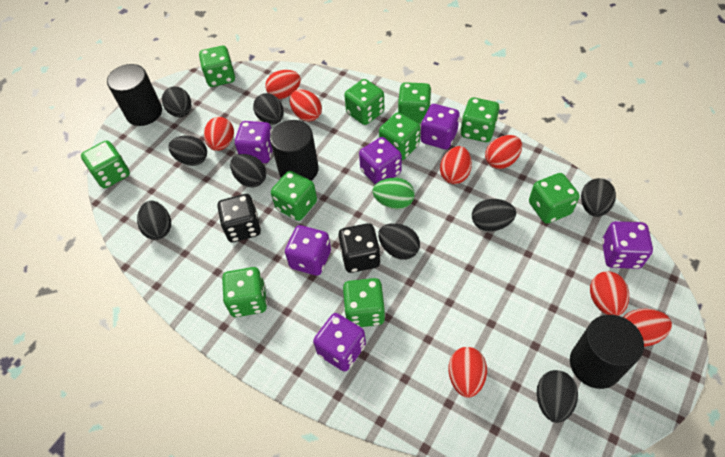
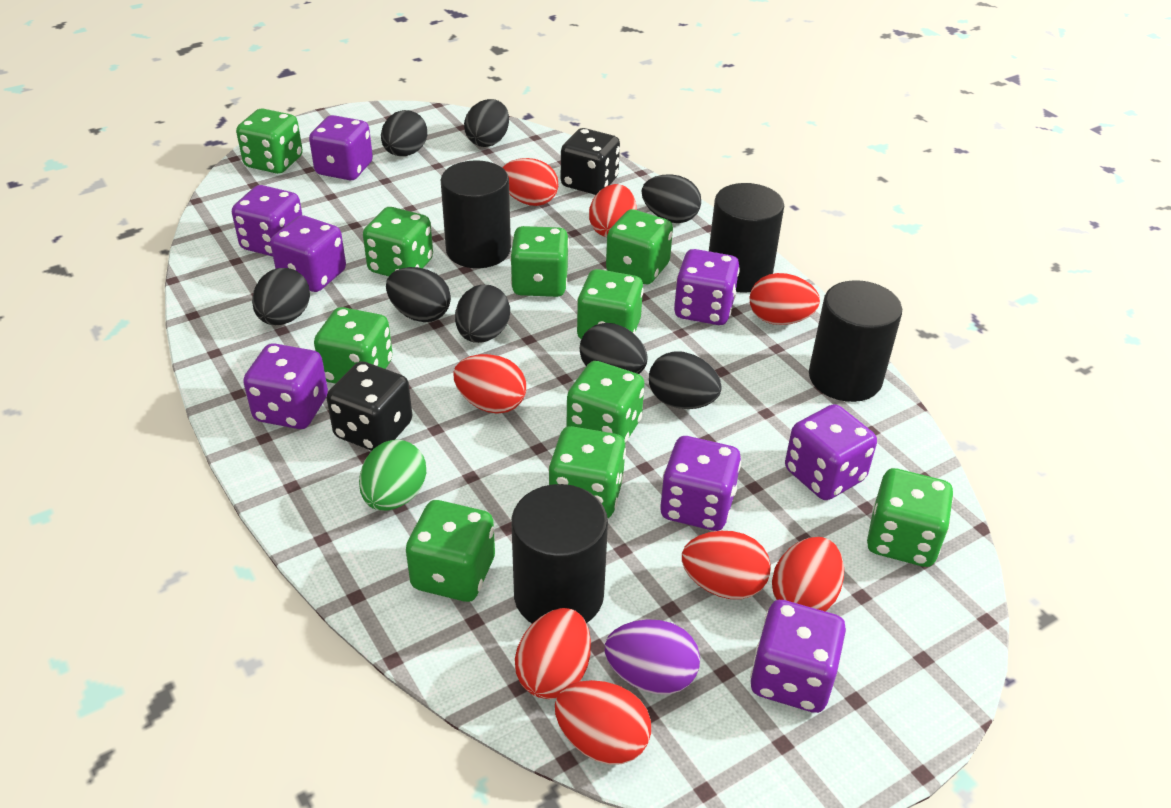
black cylinder: [107,64,162,126] [270,120,319,181] [570,315,644,389] = 3 -> [441,160,511,268] [511,484,608,623] [709,183,784,293] [809,280,902,402] = 4
black egg: [137,201,171,240] [162,87,191,117] [168,135,207,166] [230,154,266,187] [253,93,284,125] [378,223,420,260] [472,199,516,231] [537,370,578,423] [581,178,616,217] = 9 -> [252,268,310,325] [381,110,427,156] [386,267,451,322] [455,285,510,343] [464,99,509,147] [580,323,647,374] [642,174,701,223] [649,351,722,409] = 8
purple dice: [235,121,273,163] [285,225,331,276] [313,313,366,371] [359,137,402,184] [421,104,460,150] [602,221,653,269] = 6 -> [232,185,303,257] [243,343,328,429] [270,216,346,292] [309,115,373,180] [660,436,741,531] [674,249,740,325] [750,600,846,713] [785,404,877,500] = 8
purple egg: none = 0 -> [605,619,700,694] = 1

